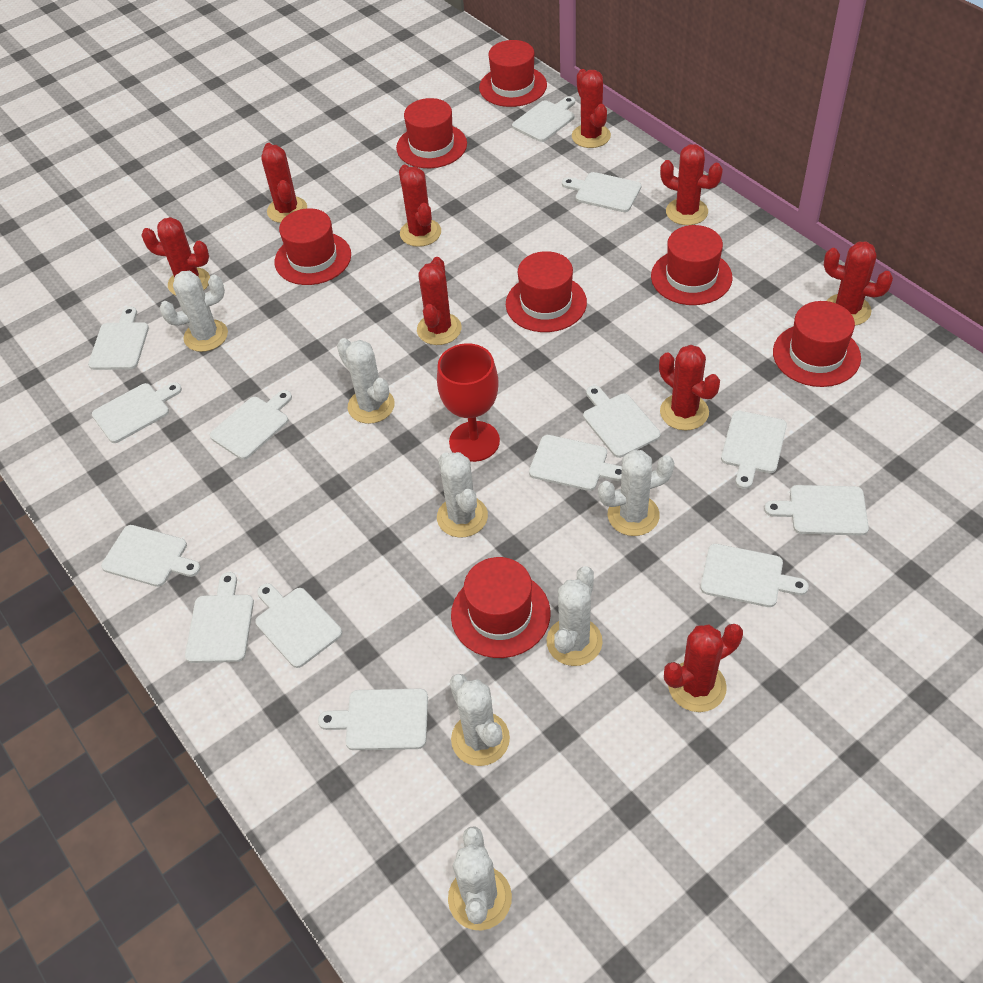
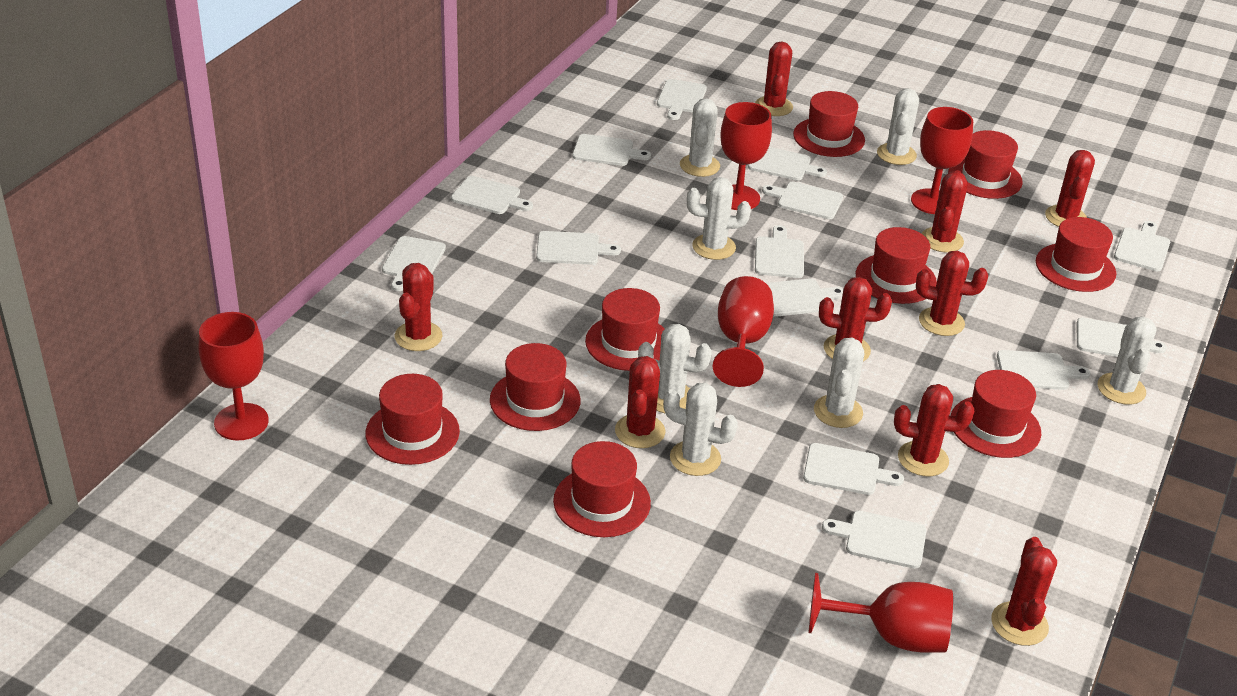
red goblet: [437,343,500,462] = 1 -> [199,312,269,441] [713,276,774,387] [721,102,772,210] [809,573,953,653] [911,107,973,214] = 5
red hat: [275,208,351,285] [396,98,467,168] [451,557,550,658] [479,40,547,107] [506,251,587,332] [651,225,732,305] [773,301,861,387] = 7 -> [365,374,460,465] [490,343,580,431] [553,441,651,537] [585,288,665,371] [793,91,865,157] [856,227,937,304] [948,130,1023,199] [950,370,1041,458] [1036,217,1116,292] = 9

